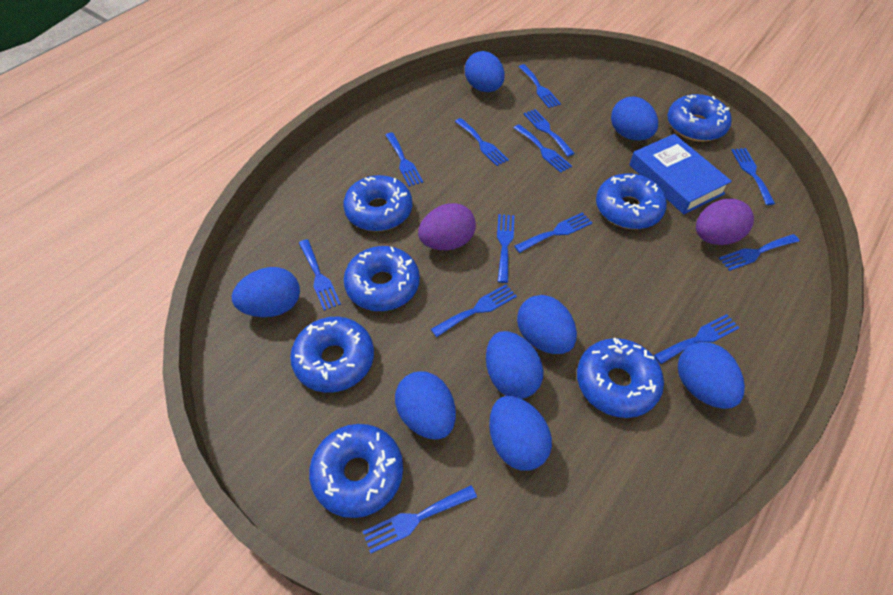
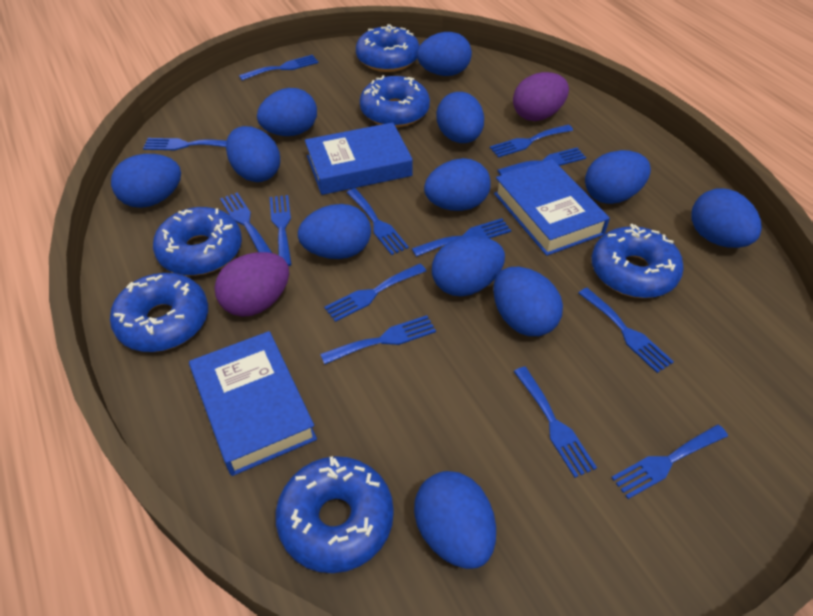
blue book: [629,134,732,214] = 1 -> [189,331,317,476] [305,122,413,195] [494,159,610,256] = 3
blue donut: [290,317,374,393] [309,424,403,518] [343,175,412,231] [343,246,420,311] [577,338,664,418] [596,173,667,229] [667,94,732,142] = 7 -> [110,273,208,352] [153,207,242,276] [275,456,394,573] [356,24,420,72] [360,75,430,127] [592,224,684,298] = 6
blue egg: [232,267,300,317] [395,372,456,440] [465,51,505,92] [486,331,543,399] [489,396,552,471] [517,295,577,354] [611,96,658,140] [678,342,745,409] = 8 -> [111,154,181,208] [226,126,280,182] [257,88,317,136] [298,204,371,259] [414,471,496,569] [417,32,472,76] [424,158,491,211] [432,236,505,296] [436,92,484,143] [493,267,563,336] [585,150,651,204] [691,188,762,248] = 12

